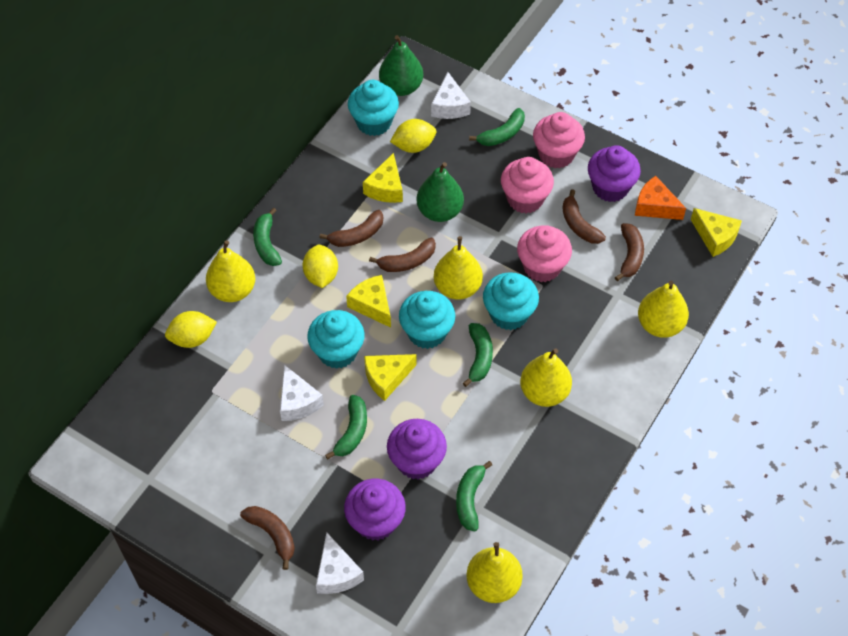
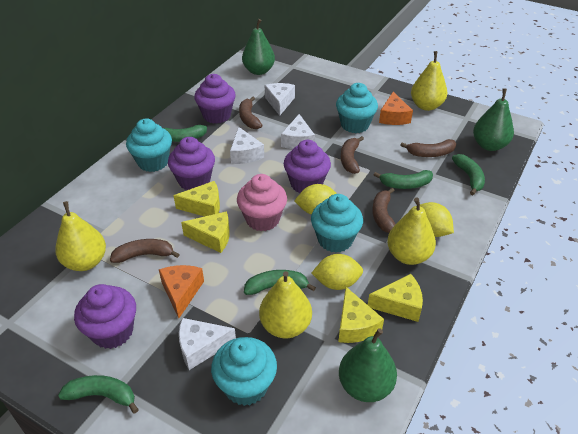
green pear: [379,35,423,96] [416,162,464,222] = 2 -> [242,19,275,75] [339,328,397,402] [473,89,514,151] = 3
orange cheese: [635,176,686,220] = 1 -> [159,265,204,318] [379,92,413,125] = 2
pink cupcake: [501,157,554,214] [517,225,572,282] [533,112,585,169] = 3 -> [237,174,287,231] = 1
purple cupcake: [344,479,406,540] [387,419,447,479] [588,145,641,202] = 3 -> [74,284,136,349] [168,137,215,190] [194,74,236,124] [284,140,331,193] = 4
white cheese: [280,365,324,421] [316,533,364,594] [431,72,471,119] = 3 -> [179,318,236,370] [230,127,264,164] [265,83,295,116] [281,114,315,149] = 4
yellow pear: [206,240,255,302] [434,236,483,300] [466,542,523,603] [520,348,572,407] [638,281,689,338] = 5 -> [55,201,106,271] [259,271,312,338] [387,197,436,265] [411,51,447,111] = 4

